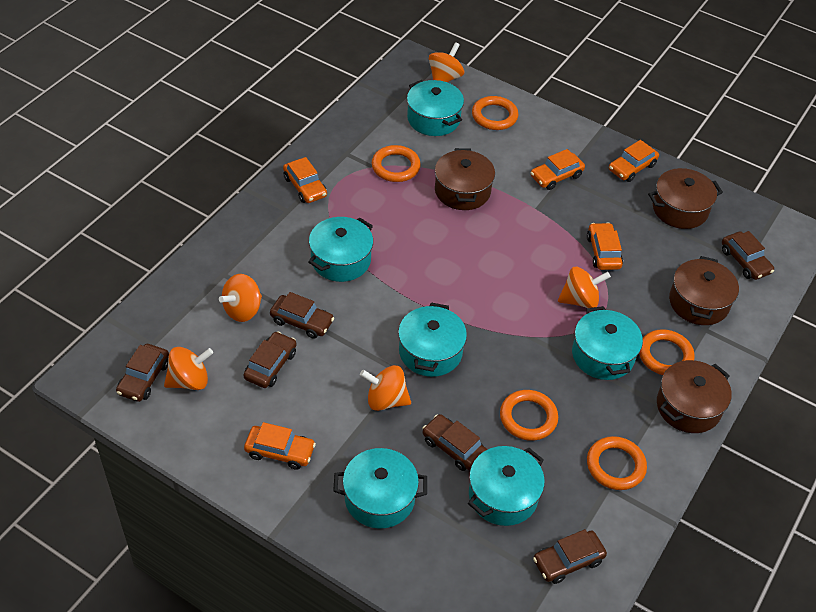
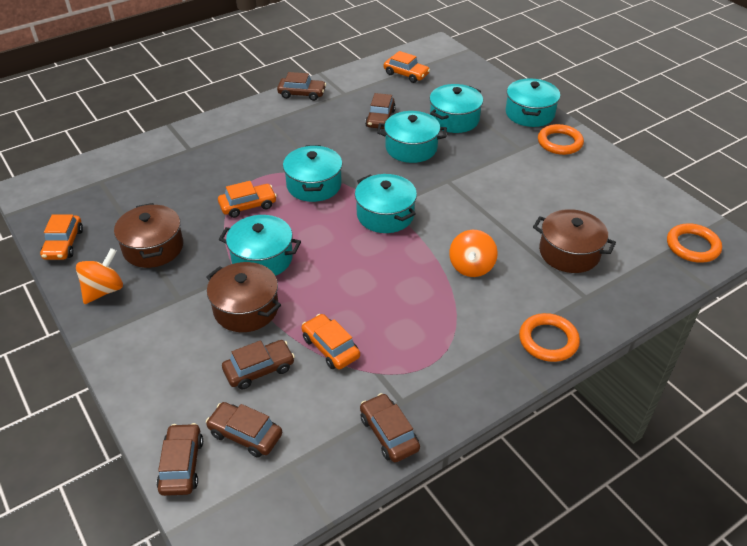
brown pot: [435,148,495,210] [648,168,723,229] [657,360,732,433] [669,256,739,325] = 4 -> [114,203,183,268] [206,262,281,332] [533,209,616,273] = 3
orange car: [244,422,316,470] [283,157,327,203] [531,149,585,190] [587,223,623,270] [609,140,659,182] = 5 -> [40,215,83,260] [218,181,277,218] [301,314,360,370] [384,51,430,83] = 4
orange ring: [372,145,421,182] [472,96,518,130] [500,390,558,441] [587,436,647,490] [639,329,695,375] = 5 -> [519,313,580,362] [538,124,584,155] [667,223,722,263] = 3
orange spinning top: [164,347,213,390] [219,274,262,322] [360,365,411,411] [429,42,464,82] [558,267,611,308] = 5 -> [76,248,123,304] [449,230,498,277] = 2

